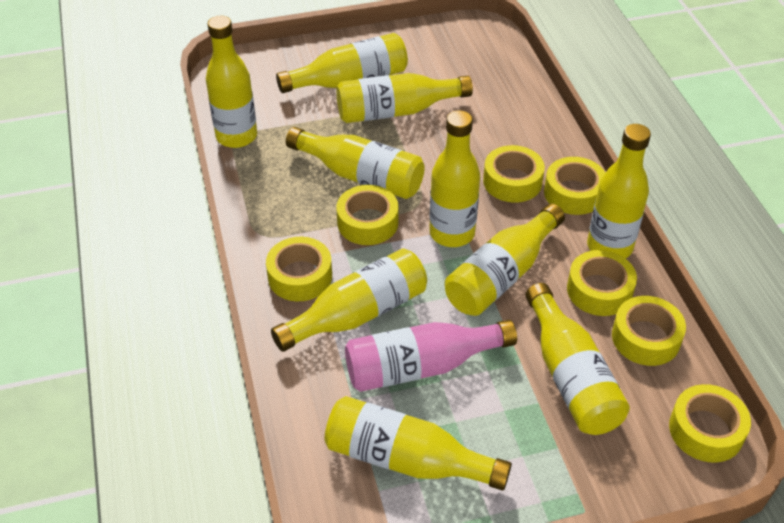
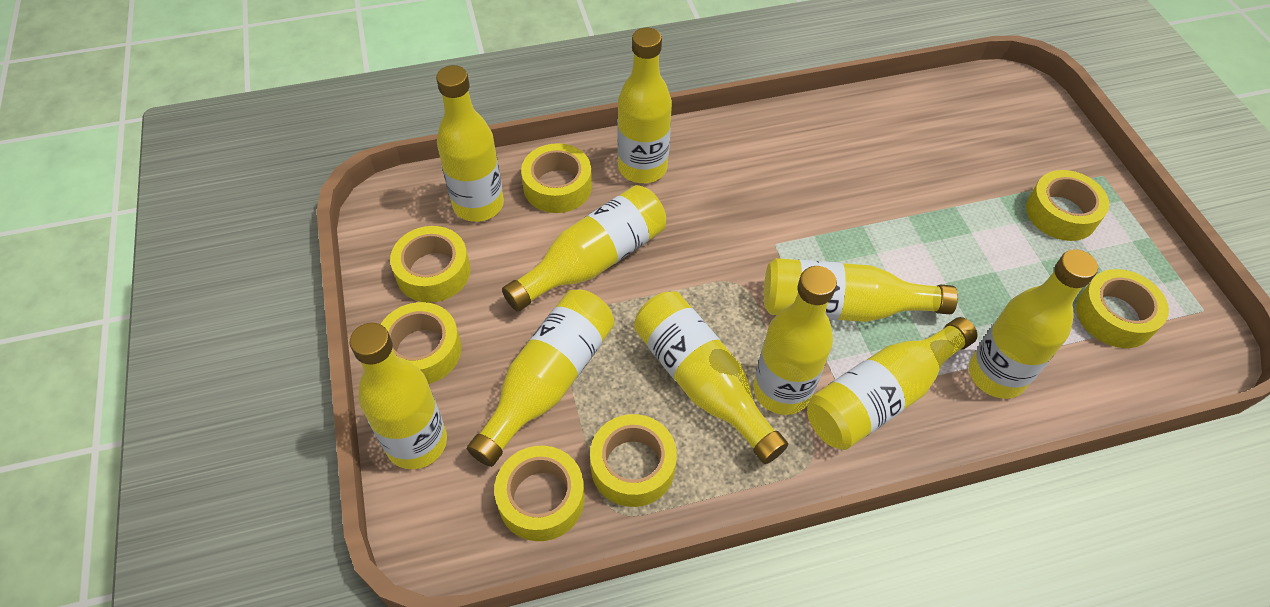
pink bottle: [345,320,517,392] = 1 -> none = 0

